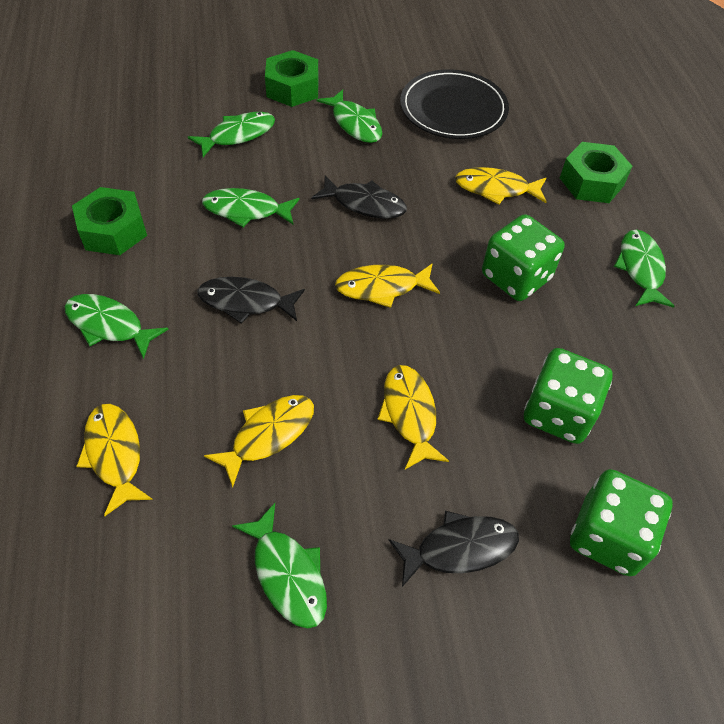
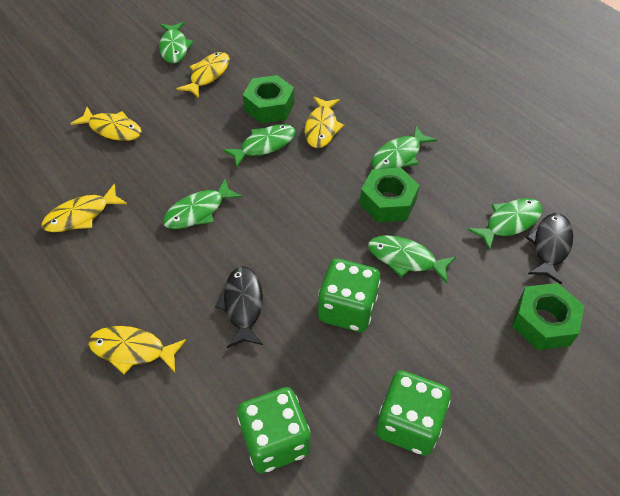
black fish: [198,277,305,324] [311,175,407,219] [389,511,519,587] = 3 -> [215,266,263,348] [526,213,573,285] = 2
black plate: [400,69,509,139] = 1 -> none = 0

